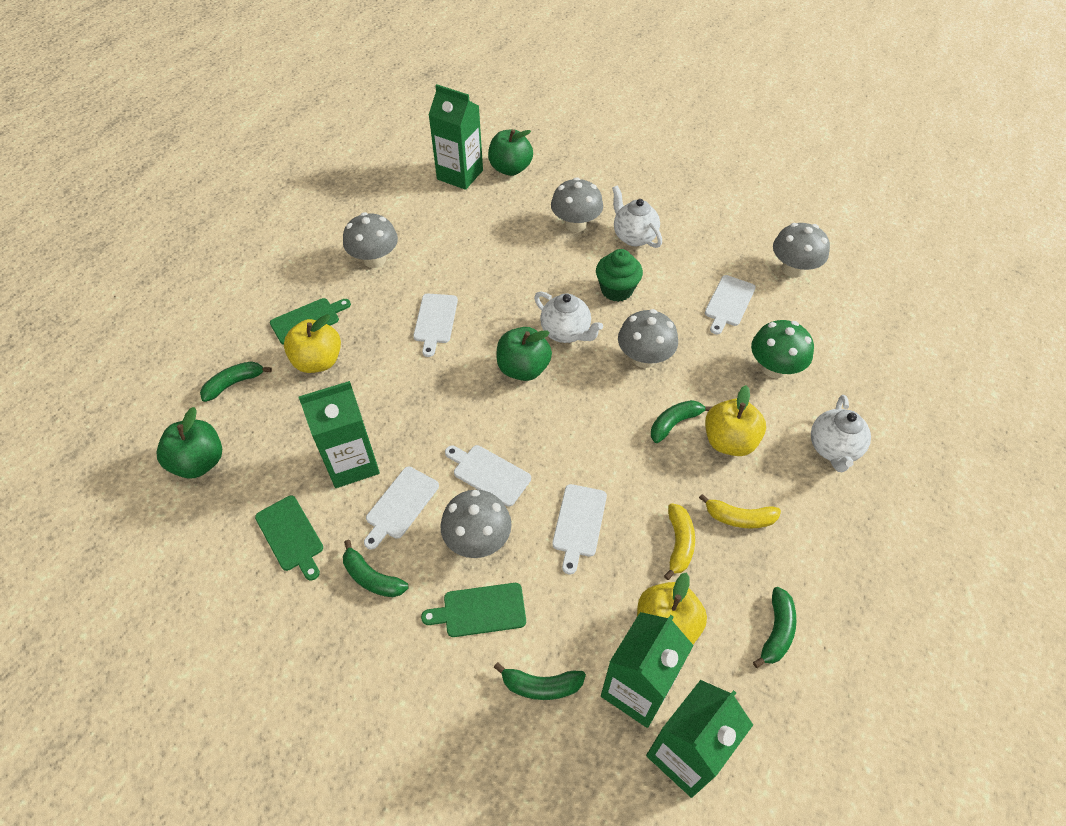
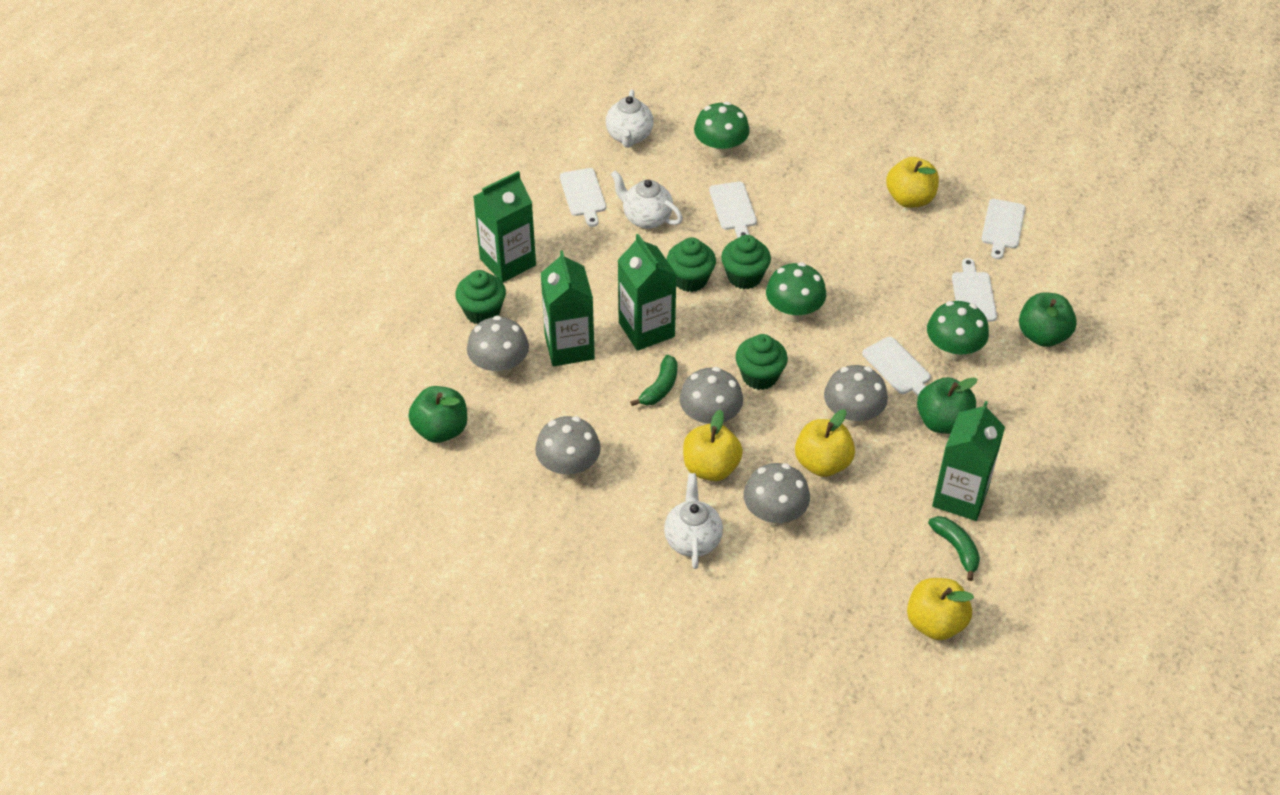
green banana: [200,361,272,402] [343,540,408,597] [494,662,586,700] [651,400,713,443] [753,587,796,668] = 5 -> [630,355,677,406] [928,516,980,581] = 2
green cupcake: [596,249,643,302] = 1 -> [455,270,506,324] [667,237,716,292] [721,235,771,289] [736,334,788,390] = 4
green cutting board: [255,496,323,580] [270,298,351,345] [421,583,526,637] = 3 -> none = 0
green mushroom: [751,320,814,378] = 1 -> [694,102,750,158] [766,262,826,322] [927,301,989,361] = 3
yellow apple: [284,314,341,373] [637,573,707,644] [705,385,766,456] = 3 -> [683,409,743,481] [795,409,855,477] [886,157,939,208] [907,578,974,640] = 4
yellow banana: [664,503,695,580] [699,494,781,529] = 2 -> none = 0

